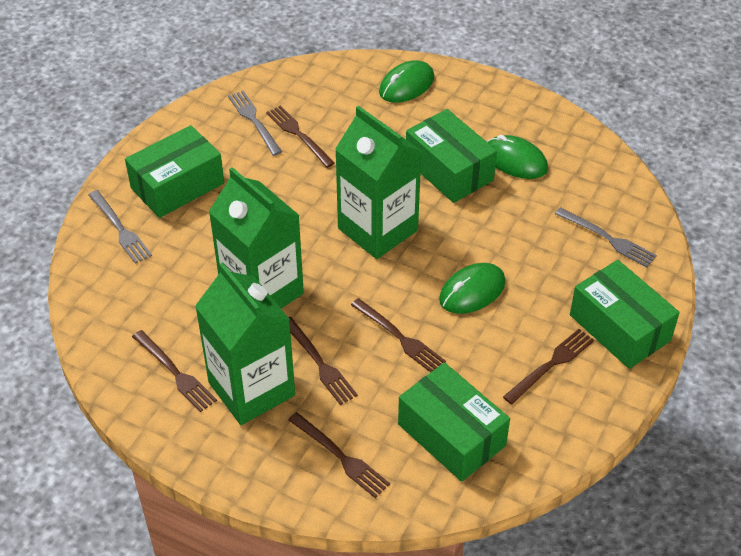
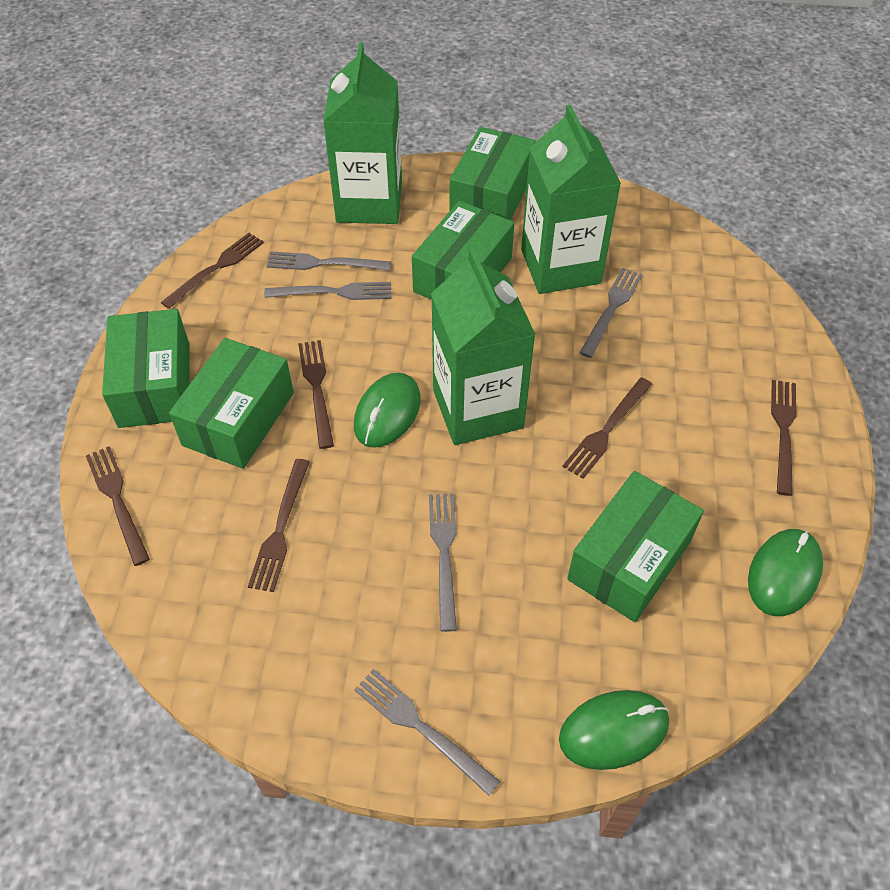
green box: [125,125,224,218] [398,362,510,482] [406,109,497,203] [570,260,680,369] = 4 -> [102,309,190,428] [169,338,294,469] [412,201,514,300] [450,127,536,220] [567,471,704,622] = 5
grey fork: [88,190,152,264] [228,91,282,156] [555,207,657,267] = 3 -> [264,282,391,300] [267,251,391,271] [354,669,501,796] [429,493,457,632] [579,268,643,358] = 5

